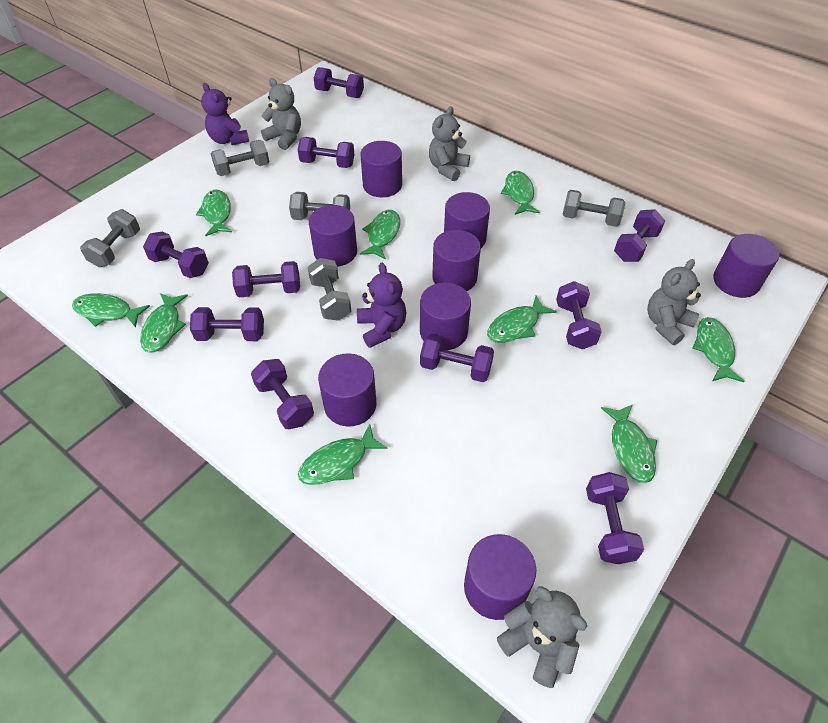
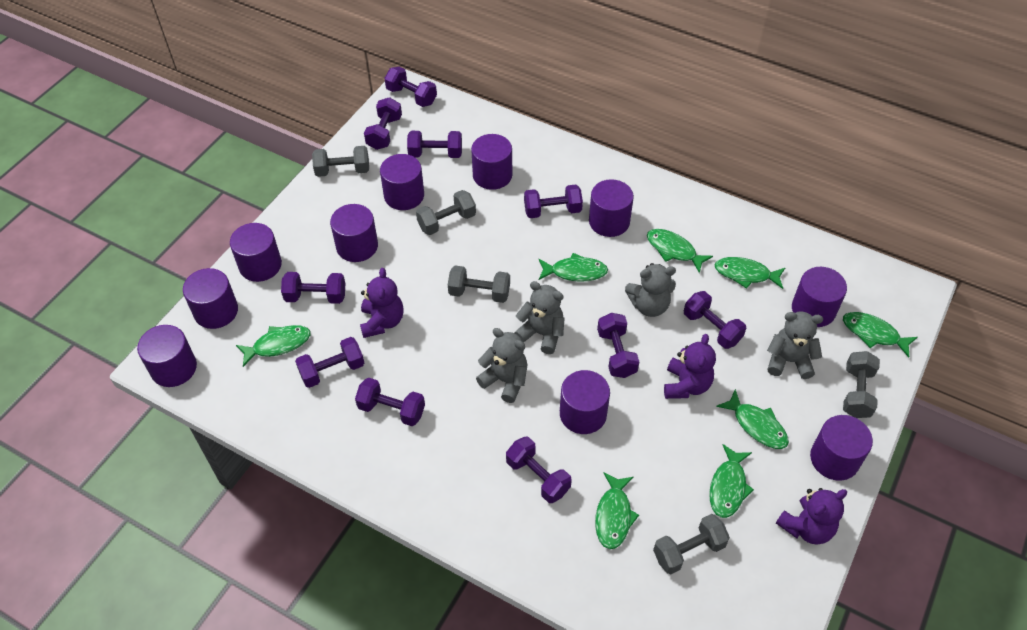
green fish: [72,293,150,328] [140,293,188,353] [196,190,232,236] [298,424,388,485] [360,210,400,259] [487,296,556,343] [501,171,540,215] [601,404,657,483] [692,317,744,382] = 9 -> [236,325,310,367] [538,253,608,282] [595,472,639,549] [647,229,713,273] [709,444,754,518] [714,257,785,289] [716,389,789,449] [843,312,918,358] = 8
purple cylinder: [309,205,357,267] [318,353,377,427] [360,141,402,197] [420,283,471,350] [432,230,481,291] [444,192,490,248] [464,534,536,620] [713,234,779,298] = 8 -> [137,325,197,387] [183,268,238,329] [230,223,282,282] [330,204,378,262] [380,154,424,210] [471,134,512,190] [560,370,610,434] [589,179,634,237] [792,267,847,327] [810,415,873,481] = 10
purple teddy bear: [201,83,249,145] [357,263,407,348] = 2 -> [360,268,404,338] [664,334,716,399] [776,488,847,544] = 3

